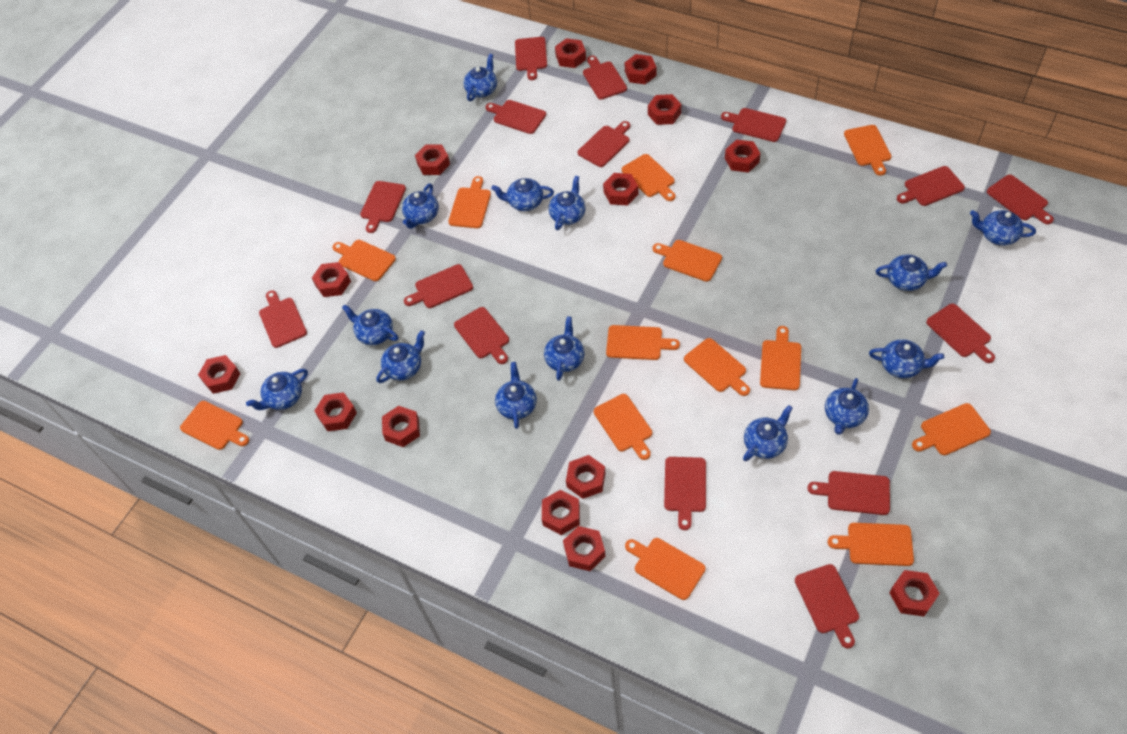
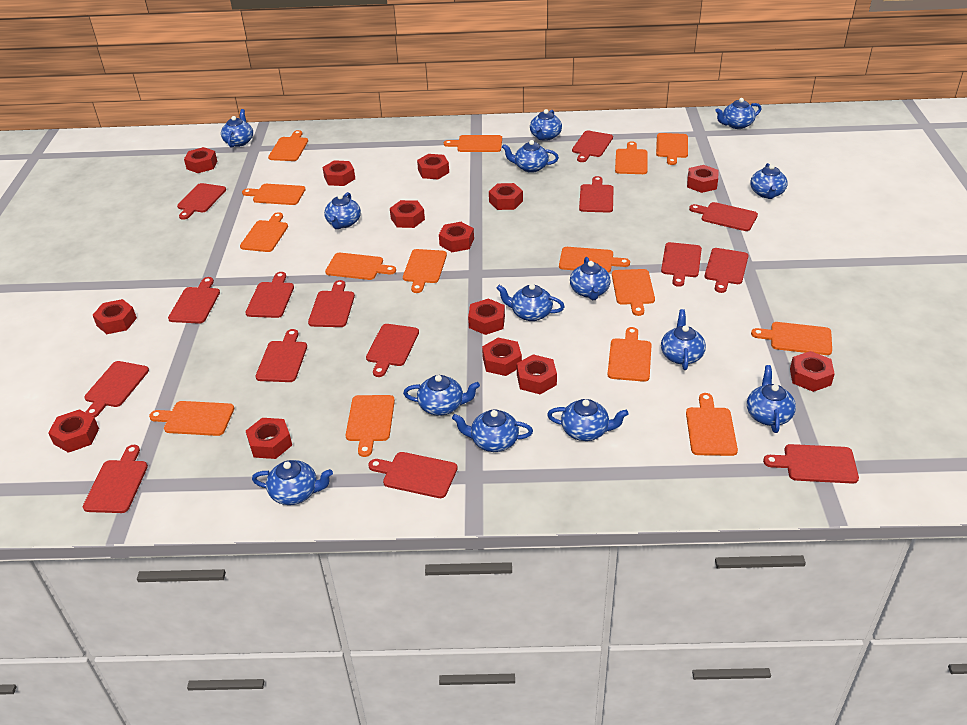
orange cutting board: [180,401,249,450] [332,240,396,281] [448,176,491,228] [594,394,652,460] [606,325,680,360] [622,154,676,201] [625,538,706,600] [653,240,722,282] [684,338,750,396] [760,326,801,390] [828,523,914,566] [844,125,891,176] [912,403,991,455] = 13 -> [149,401,234,436] [240,212,288,252] [242,184,306,205] [268,130,308,161] [325,253,396,280] [346,395,395,457] [403,249,447,293] [444,135,502,152] [559,247,630,273] [607,327,652,382] [612,269,655,316] [615,142,647,174] [656,133,688,165] [686,393,738,456] [751,322,832,355] = 15

